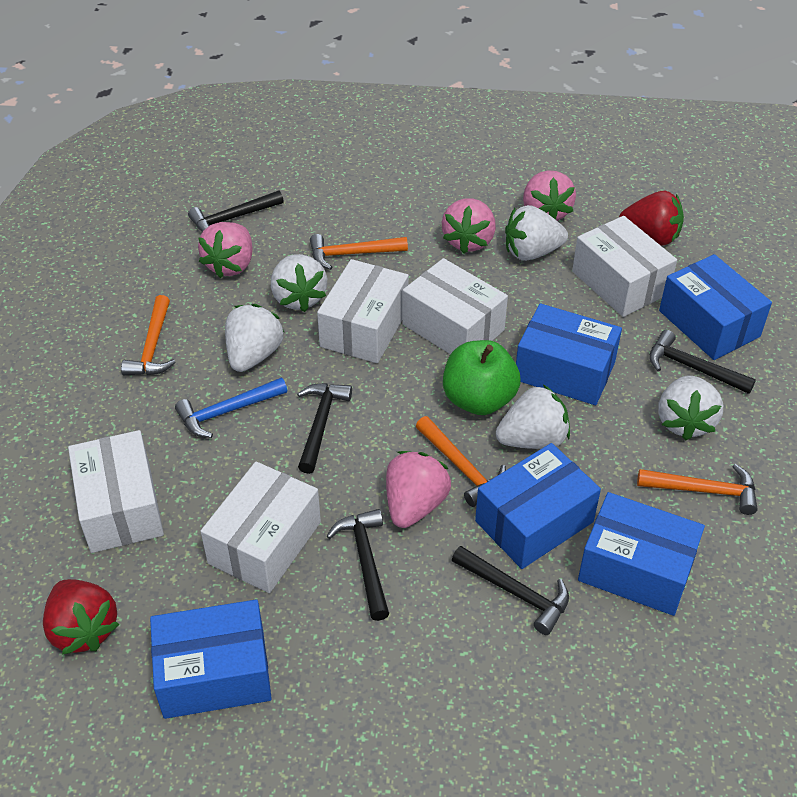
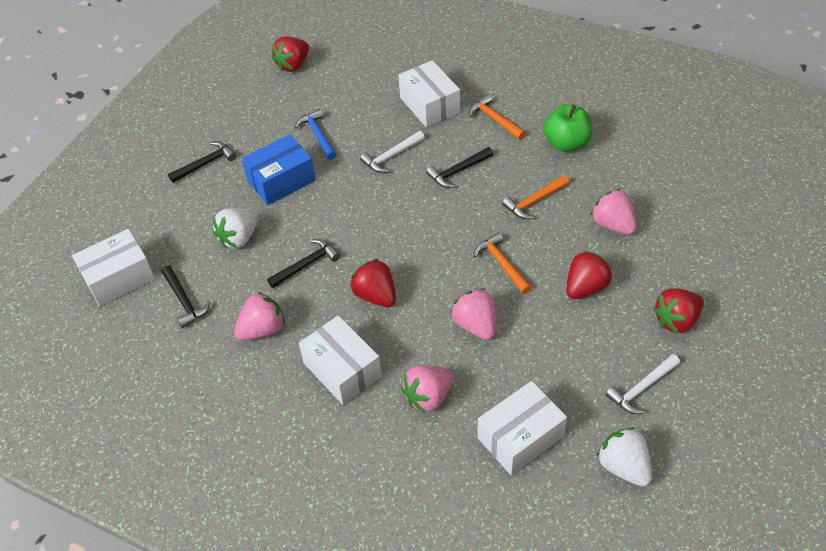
black hammer: [188,191,284,232] [297,383,352,474] [327,509,389,621] [452,546,569,635] [649,330,756,394] = 5 -> [161,265,211,328] [168,141,236,183] [267,239,340,288] [426,147,493,188] = 4
blue box: [150,600,272,719] [475,443,601,569] [516,303,622,405] [578,492,705,616] [659,254,772,360] = 5 -> [241,134,315,205] = 1
orange hammer: [121,295,176,375] [310,234,408,270] [416,416,506,507] [637,464,758,515] = 4 -> [469,94,526,140] [474,232,531,294] [502,175,570,219] = 3
red strawberry: [43,579,119,655] [619,191,684,245] = 2 -> [272,36,309,72] [350,258,396,307] [566,250,613,299] [653,288,704,334] = 4
white box: [68,430,164,553] [201,461,321,593] [317,259,409,363] [402,258,508,354] [572,216,677,317] = 5 -> [72,229,155,306] [299,316,382,405] [398,60,460,128] [477,381,567,475] = 4
white hammer: none = 0 -> [360,131,425,173] [605,354,680,414] = 2
white strawberry: [225,304,285,372] [271,254,327,312] [496,385,570,449] [505,205,568,261] [658,376,723,440] = 5 -> [213,208,258,248] [597,427,652,486] = 2

